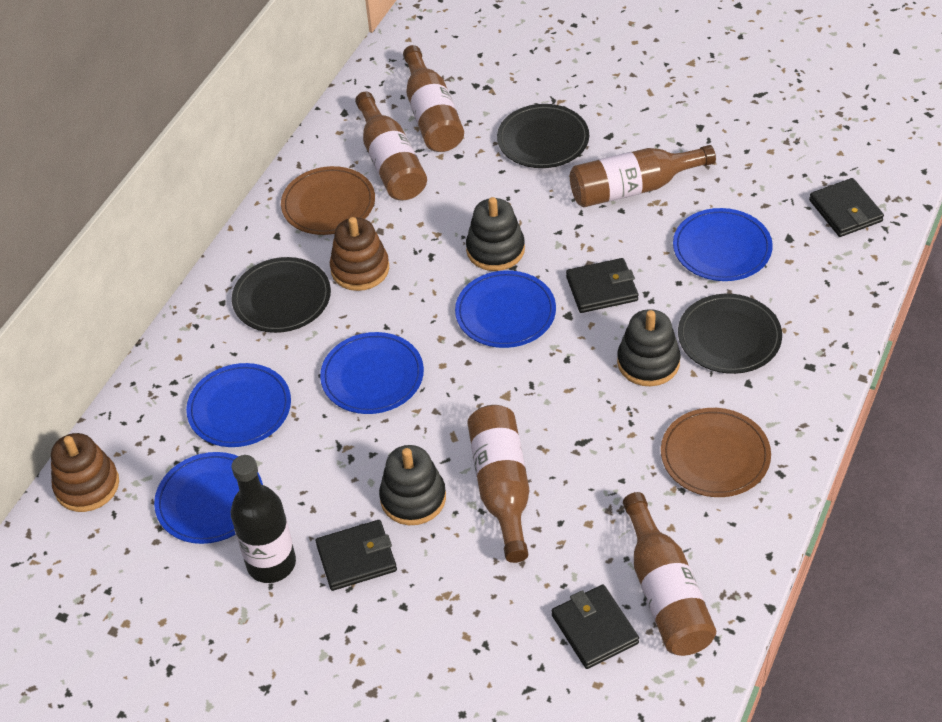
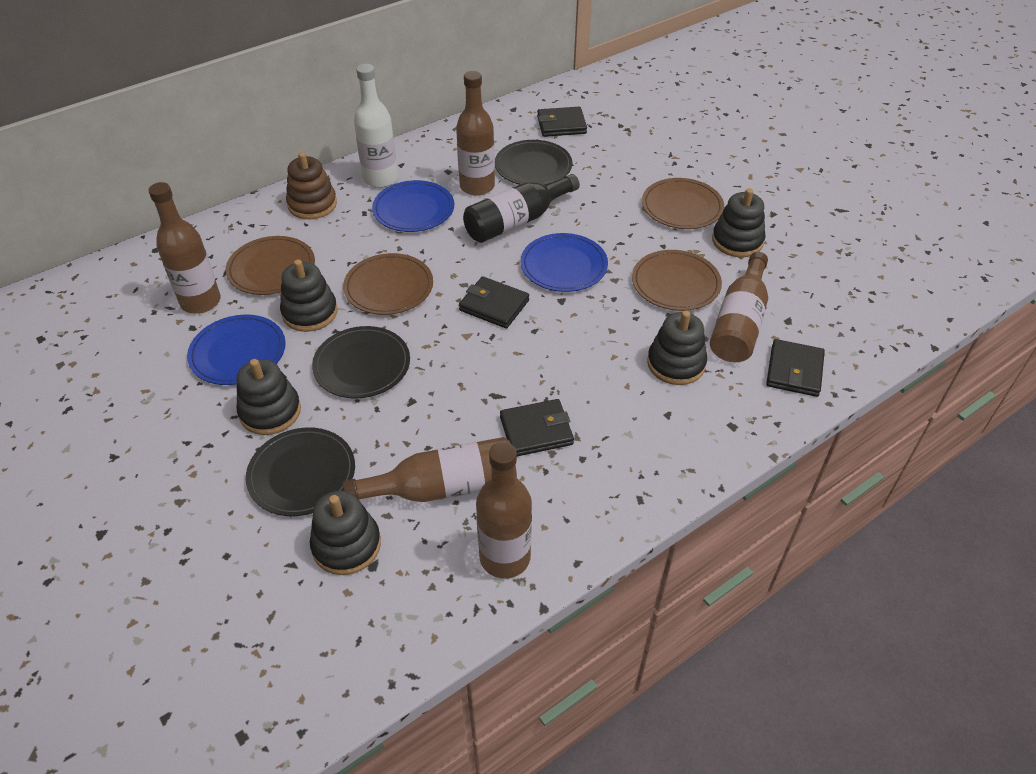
black stacking toy: [379,445,446,525] [466,197,525,271] [617,309,680,386] = 3 -> [237,359,301,435] [280,259,338,332] [310,491,381,575] [647,311,707,385] [712,188,766,257] = 5
blue plate: [154,452,263,544] [186,363,291,447] [320,332,424,414] [455,270,556,348] [673,208,773,281] = 5 -> [187,315,286,385] [372,180,454,232] [521,233,608,292] = 3
brown plate: [281,166,375,235] [661,408,771,497] = 2 -> [226,236,315,295] [343,253,433,315] [632,250,722,311] [642,178,724,229] = 4
brown stacking toy: [51,433,119,512] [330,217,389,291] = 2 -> [286,152,337,219] = 1
white bottle: none = 0 -> [354,64,398,188] = 1

